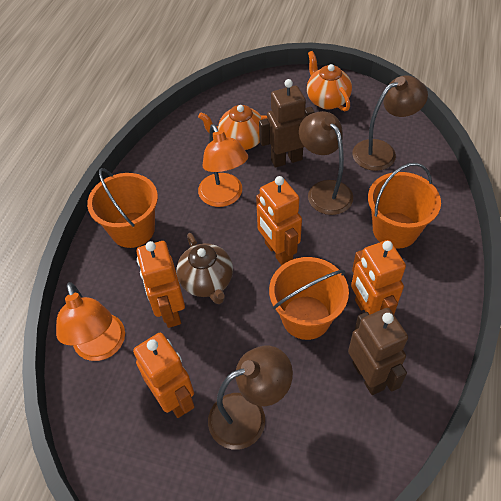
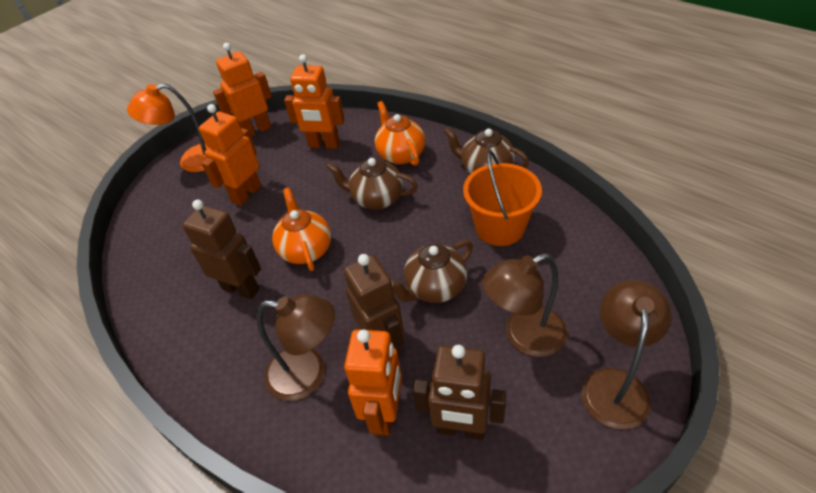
brown robot: [259,79,314,168] [348,308,408,395] = 2 -> [182,200,261,300] [344,254,404,355] [413,345,506,440] = 3
brown teapot: [177,233,233,304] = 1 -> [326,158,418,210] [393,240,473,303] [444,127,529,174] = 3
orange bucket: [87,168,158,248] [269,257,349,340] [368,163,441,249] = 3 -> [463,150,542,246] = 1
orange lamp: [56,282,125,361] [198,124,248,207] = 2 -> [127,83,209,172] = 1

